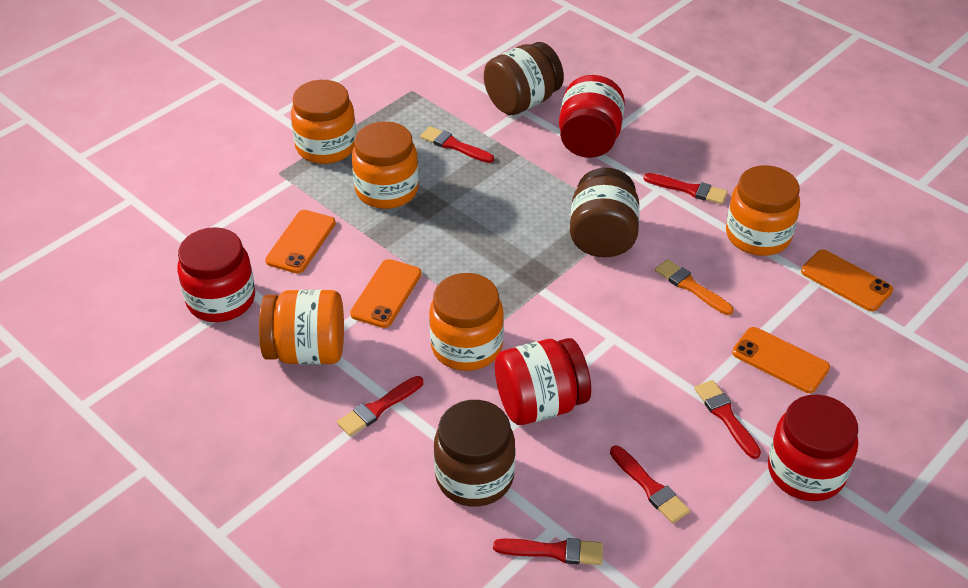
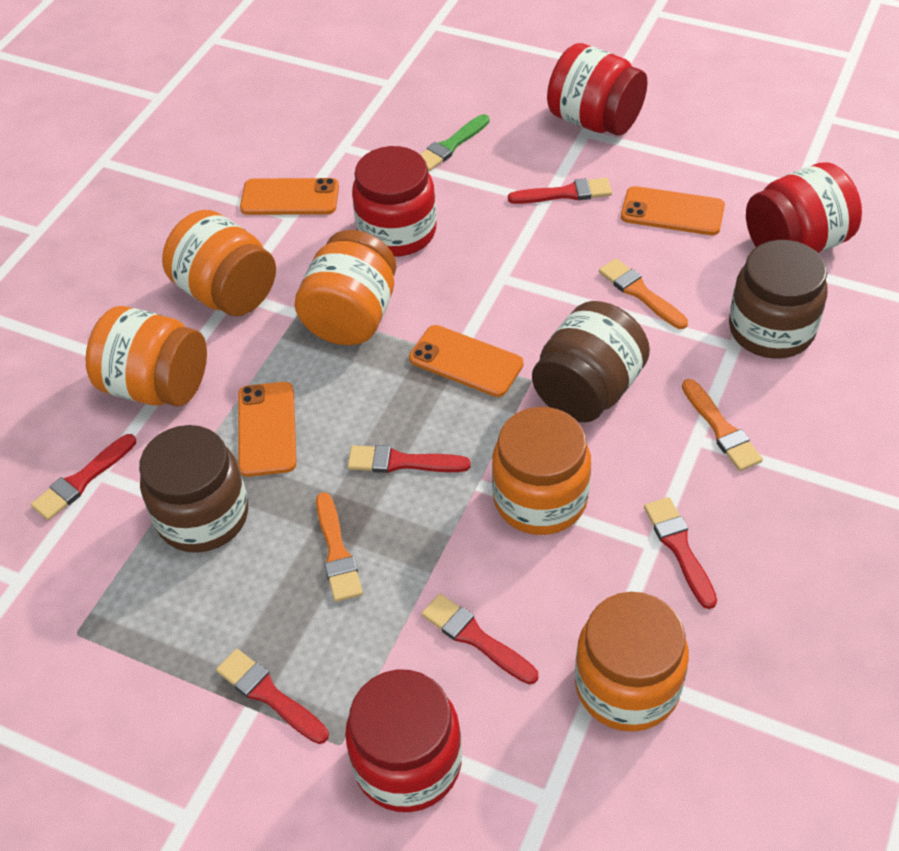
green brush: none = 0 -> [420,114,490,171] = 1
orange brush: [655,259,734,315] = 1 -> [316,492,363,602] [599,258,688,329] [682,379,763,471] = 3

